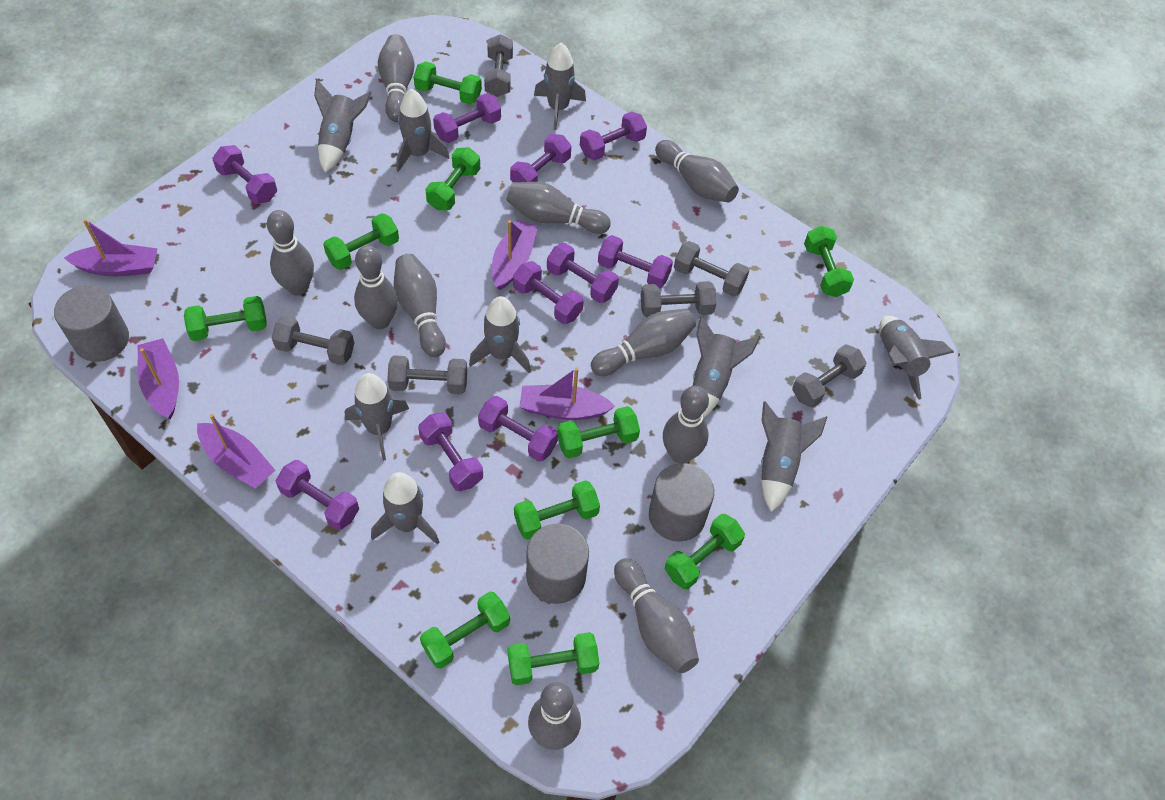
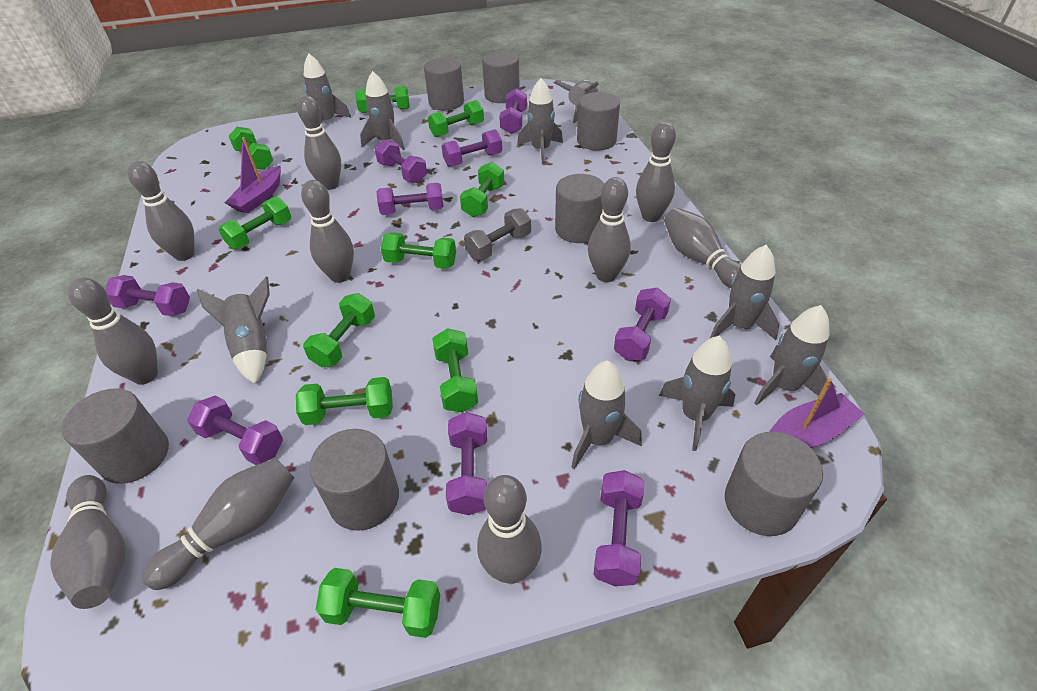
grey cylinder: [54,285,129,362] [526,524,589,604] [649,463,714,542] = 3 -> [61,388,169,484] [310,429,399,531] [424,58,464,110] [482,51,520,103] [555,174,604,243] [577,92,620,151] [725,432,823,536] = 7
grey dumbbell: [272,316,354,365] [387,355,467,394] [484,34,513,97] [641,281,717,318] [674,241,749,297] [792,344,866,408] = 6 -> [464,208,531,260] = 1
purple boat: [64,219,158,276] [138,338,179,419] [197,414,275,489] [492,220,538,290] [519,368,615,420] = 5 -> [225,137,281,214] [769,378,864,448] = 2
purple dumbbell: [212,145,277,204] [275,460,359,530] [418,412,483,491] [433,93,501,143] [478,396,558,462] [510,134,572,182] [513,261,584,324] [547,243,619,303] [580,111,647,160] [598,235,673,288] = 10 -> [105,275,190,316] [187,396,283,465] [375,139,427,183] [376,183,443,215] [442,129,502,167] [446,412,487,515] [499,88,527,134] [593,470,644,586] [614,288,671,361] = 9

